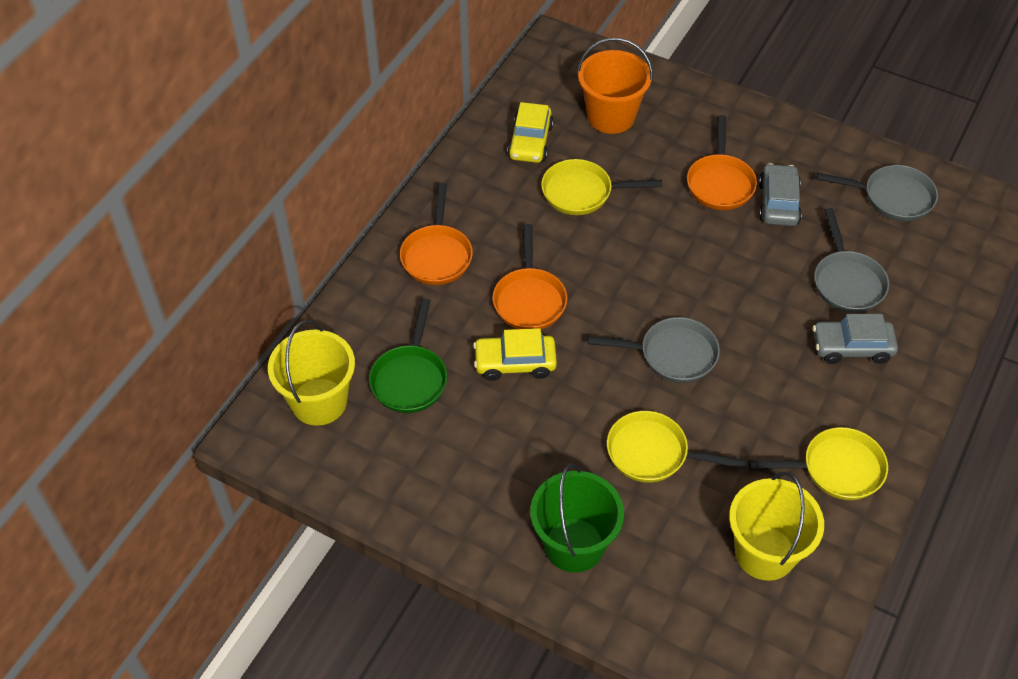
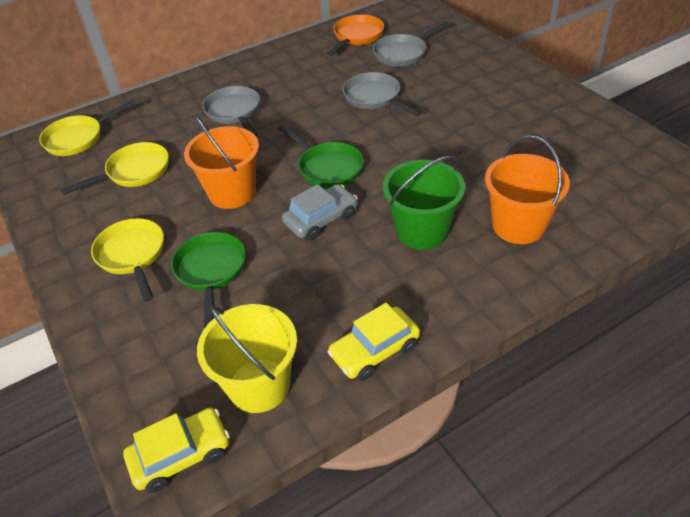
green pan: [369,298,447,413] = 1 -> [171,232,246,327] [278,124,363,188] = 2
grey car: [759,163,802,226] [813,314,898,364] = 2 -> [282,184,358,241] = 1
orange bucket: [577,38,653,134] = 1 -> [184,116,259,209] [485,135,570,244] = 2
orange pan: [400,183,473,285] [493,224,567,330] [687,115,757,210] = 3 -> [327,15,384,56] = 1
yellow bucket: [268,320,355,426] [729,472,824,581] = 2 -> [197,304,297,413] = 1

